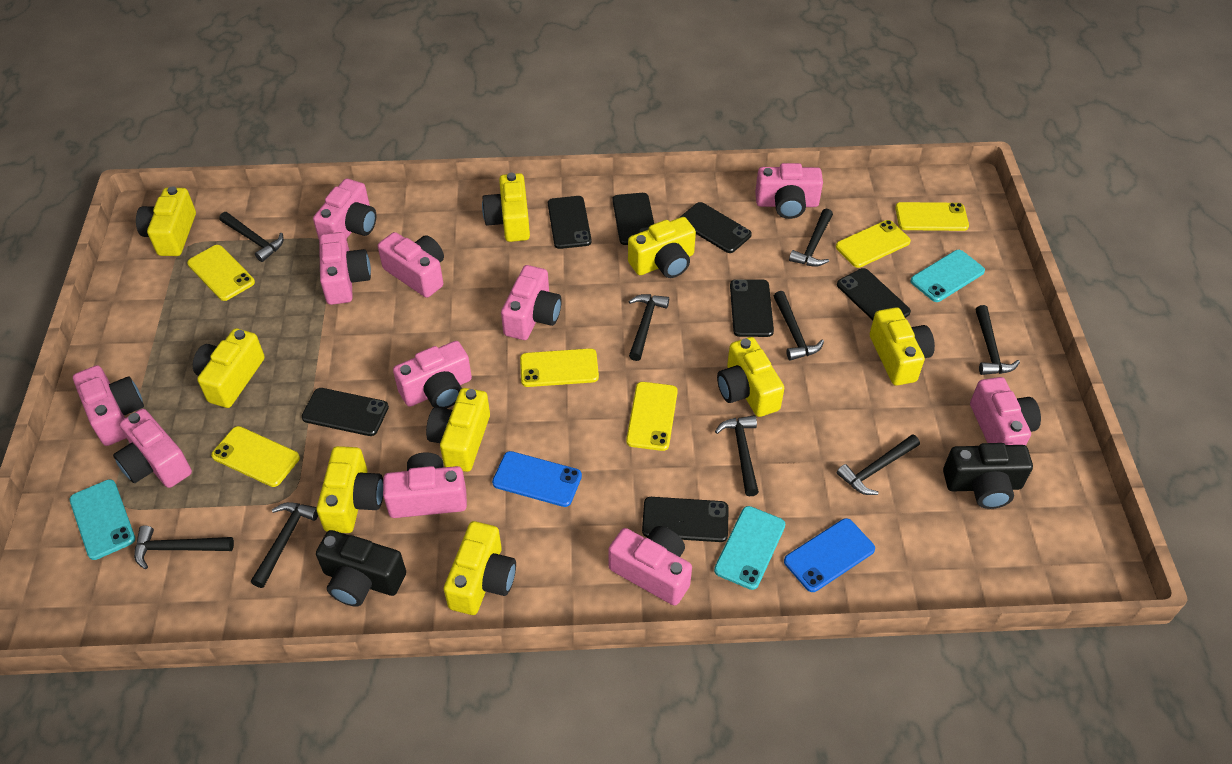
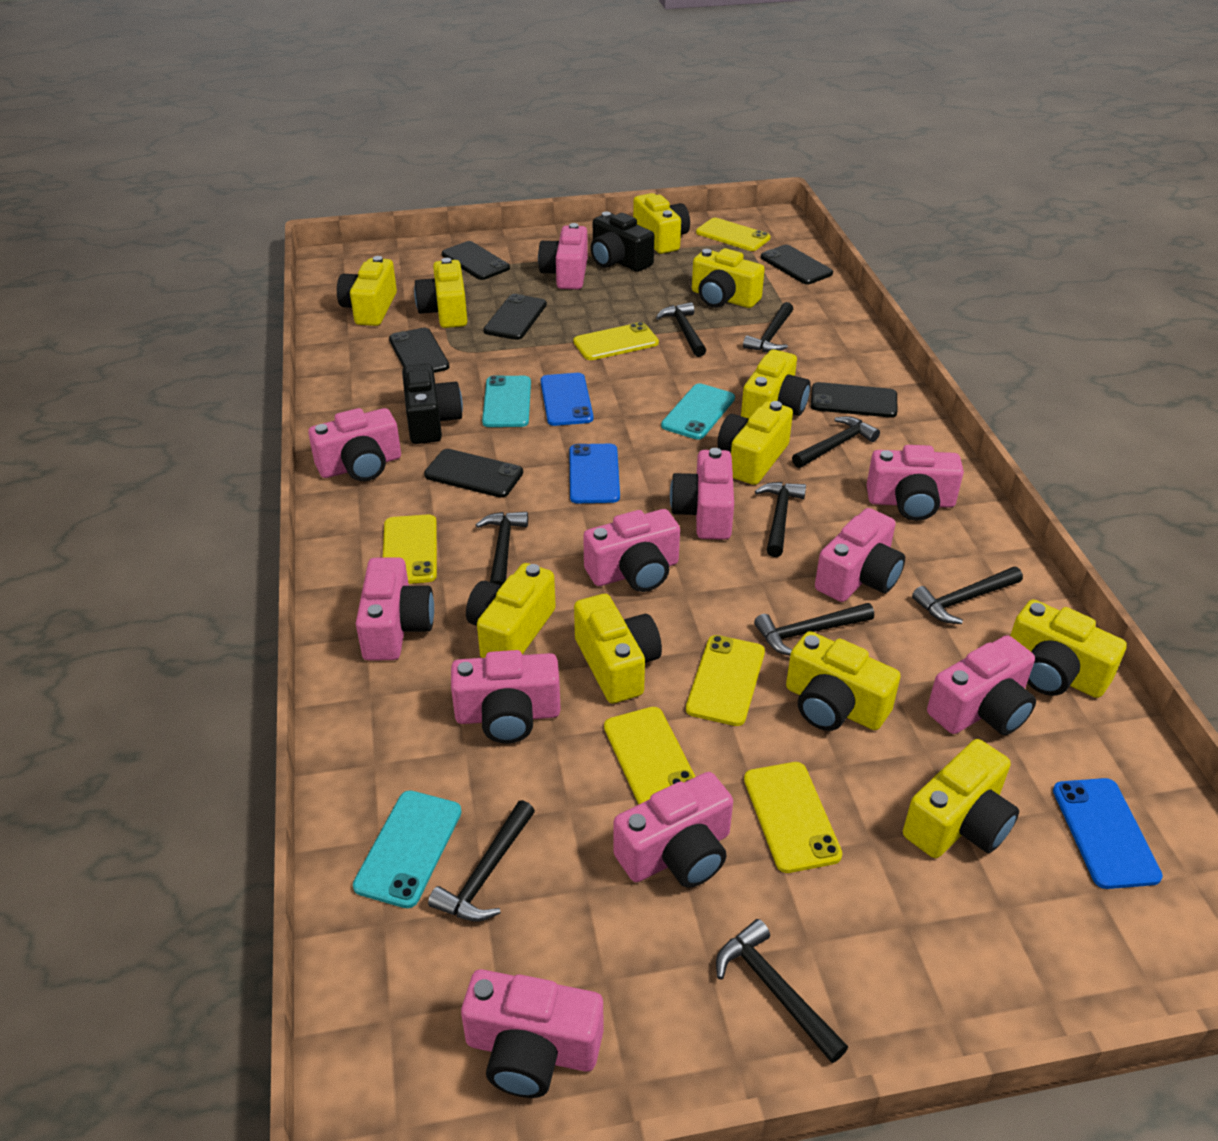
black phone: [302,388,389,436] [548,196,592,249] [613,193,654,245] [642,497,729,542] [679,202,752,253] [730,279,774,337] [837,268,911,320] = 7 -> [389,328,449,373] [424,449,523,498] [442,241,510,280] [484,294,547,340] [761,245,833,284] [811,382,898,417] = 6
blue phone: [492,451,582,507] [784,518,875,592] = 2 -> [541,373,593,426] [569,444,620,503] [1053,778,1163,889] = 3
yellow camera: [136,186,196,256] [193,328,265,408] [317,446,383,533] [426,388,490,472] [444,521,516,615] [482,173,530,242] [628,217,696,278] [717,337,784,417] [870,307,935,386] = 9 -> [337,256,397,326] [414,258,467,328] [466,563,556,658] [574,594,662,703] [633,193,690,254] [692,248,765,308] [717,401,793,485] [741,349,811,419] [786,631,900,731] [903,739,1019,858] [1010,599,1127,698] = 11

